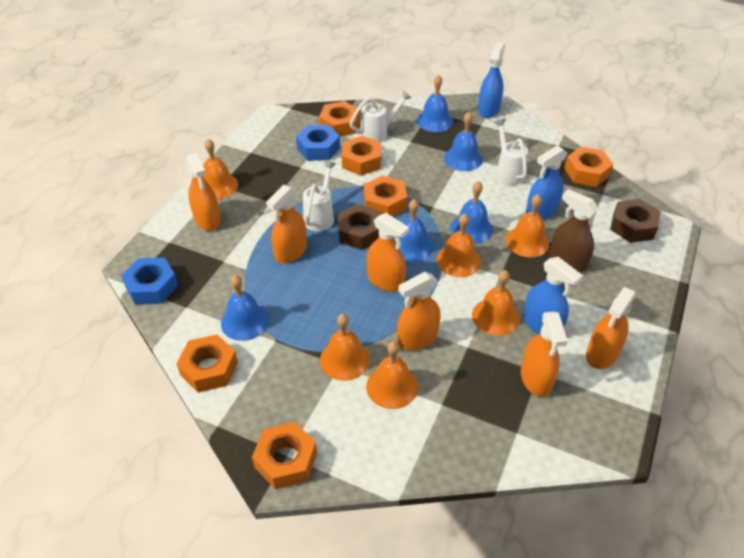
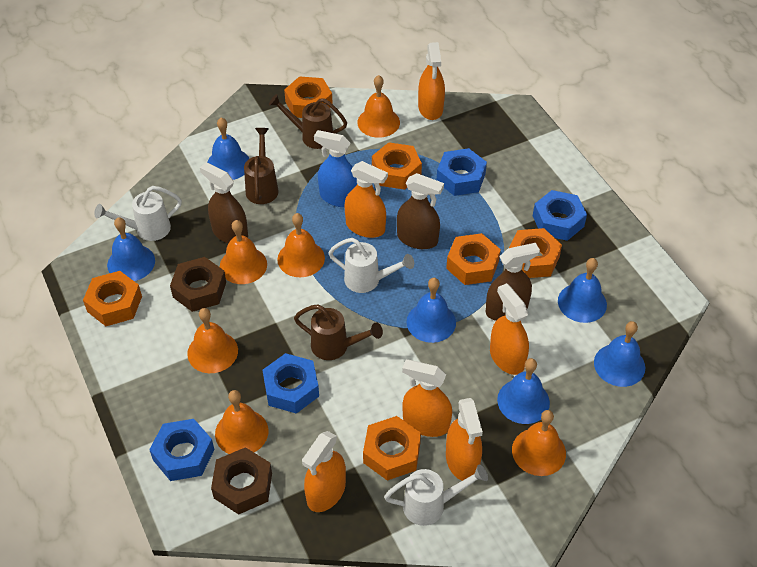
blue bell: [221,275,269,341] [394,199,433,262] [417,75,453,132] [444,112,483,171] [450,181,493,244] = 5 -> [107,217,155,281] [207,118,249,180] [406,278,456,343] [497,358,550,424] [558,258,607,323] [594,321,645,387] = 6
blue nut: [121,258,178,305] [296,125,340,161] = 2 -> [149,419,214,481] [263,353,319,414] [437,148,487,196] [533,190,587,241] = 4
blue spray bottle: [478,42,505,118] [523,257,583,334] [526,145,567,220] = 3 -> [314,130,357,207] = 1
brown spray bottle: [550,189,598,272] = 1 -> [200,162,248,244] [397,173,444,249] [486,243,540,321] = 3
brown watering can: none = 0 -> [244,128,278,204] [269,94,347,149] [294,304,383,360] = 3

